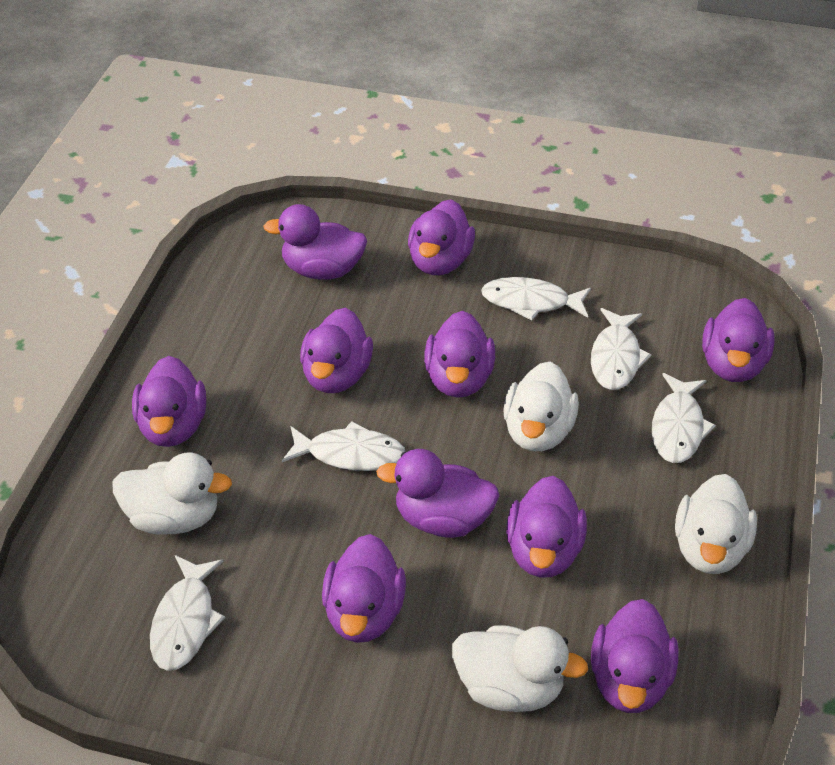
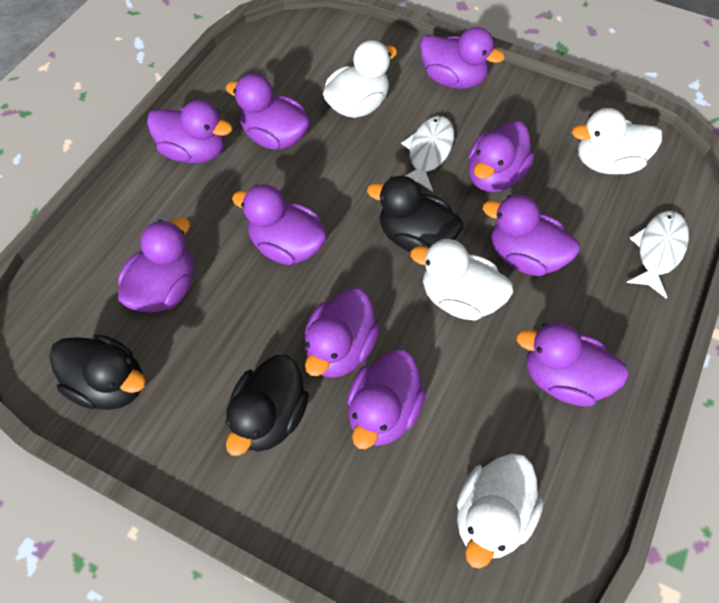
black duck: none = 0 -> [49,334,146,410] [225,355,309,456] [367,176,463,252] = 3
white fish: [150,555,225,671] [282,421,405,471] [481,277,591,321] [591,308,651,390] [652,373,716,463] = 5 -> [401,116,454,192] [627,211,689,299] = 2

